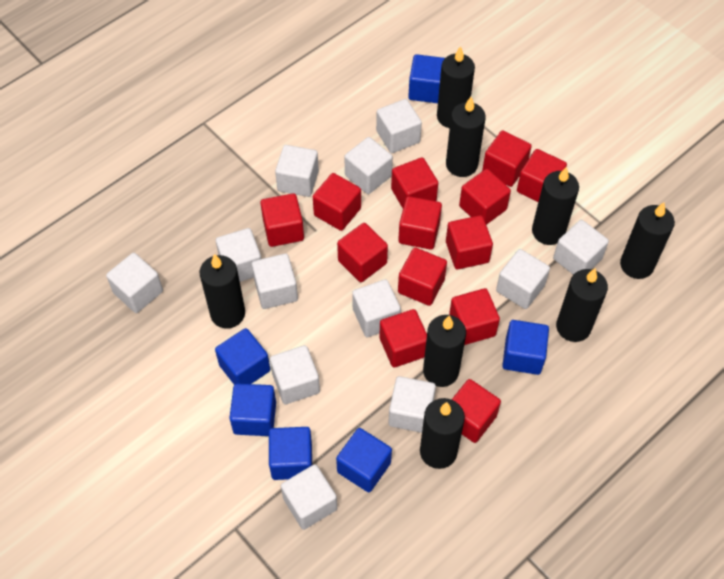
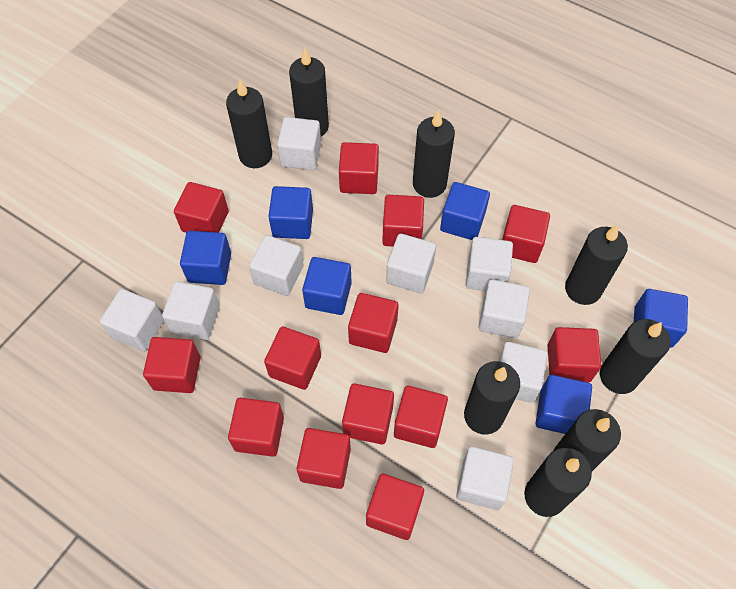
white cube: [106,253,163,313] [216,228,261,282] [252,254,298,309] [270,345,320,405] [275,145,319,197] [281,464,337,530] [344,137,393,194] [352,279,401,337] [376,99,422,153] [388,376,436,433] [496,249,550,309] [553,220,609,275] = 12 -> [100,289,164,352] [162,281,220,340] [249,235,304,296] [277,117,321,170] [386,233,436,293] [456,447,514,510] [466,237,513,291] [478,279,530,338] [498,342,548,403] = 9

